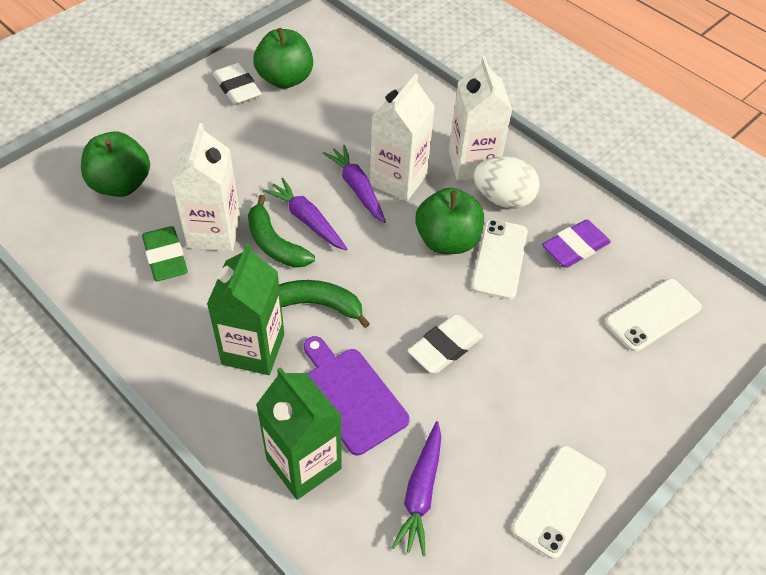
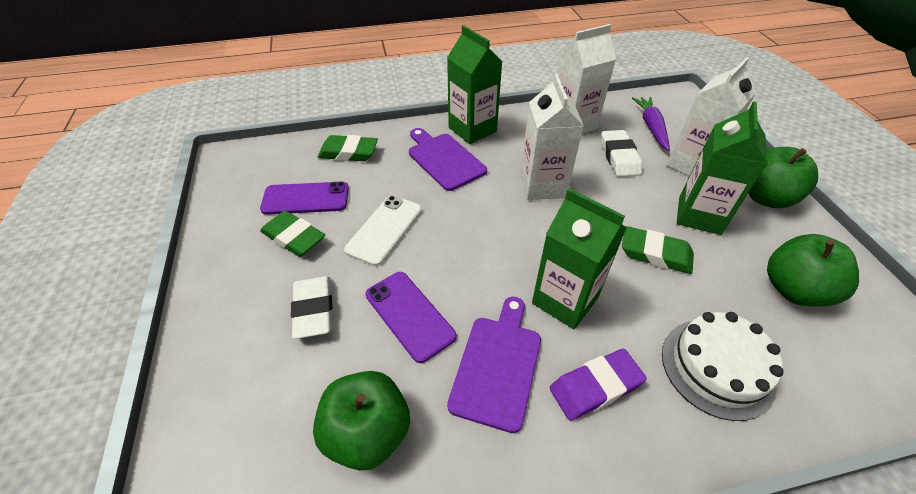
green banana: [248,195,315,268] [279,280,370,328] = 2 -> none = 0
green carton: [207,243,284,375] [256,367,342,500] = 2 -> [447,25,503,144] [532,188,626,329] [677,101,768,235] = 3
green eraser: [142,226,188,281] = 1 -> [260,211,325,257] [317,135,378,161] [622,226,694,274] = 3
purple carrot: [263,178,347,251] [323,145,386,223] [391,421,441,556] = 3 -> [632,97,670,151] = 1
purple cutting board: [304,336,410,455] = 1 -> [409,128,487,191] [447,297,541,433] = 2
purple phone: none = 0 -> [260,182,349,215] [365,272,457,363] = 2
white cake: none = 0 -> [662,312,784,421] = 1
white egg: [473,156,540,209] = 1 -> none = 0
white phone: [471,219,528,300] [511,446,606,559] [605,279,702,352] = 3 -> [344,195,422,266] = 1

